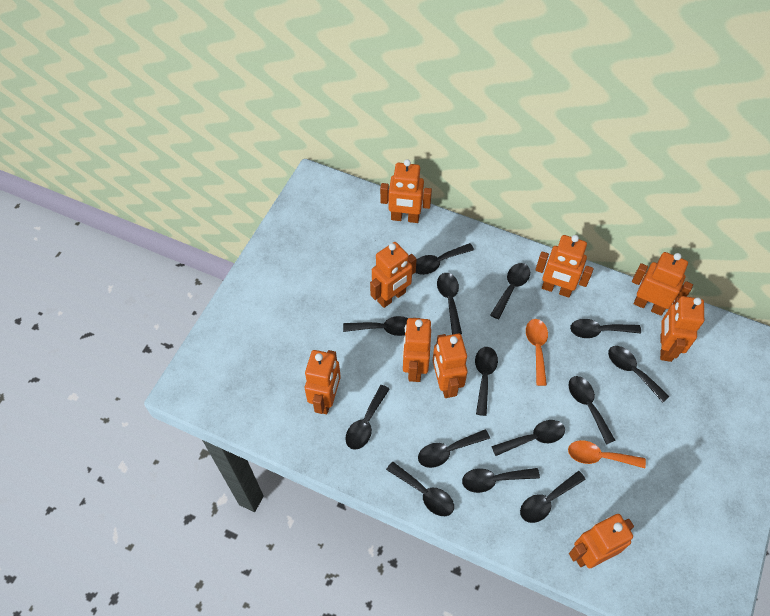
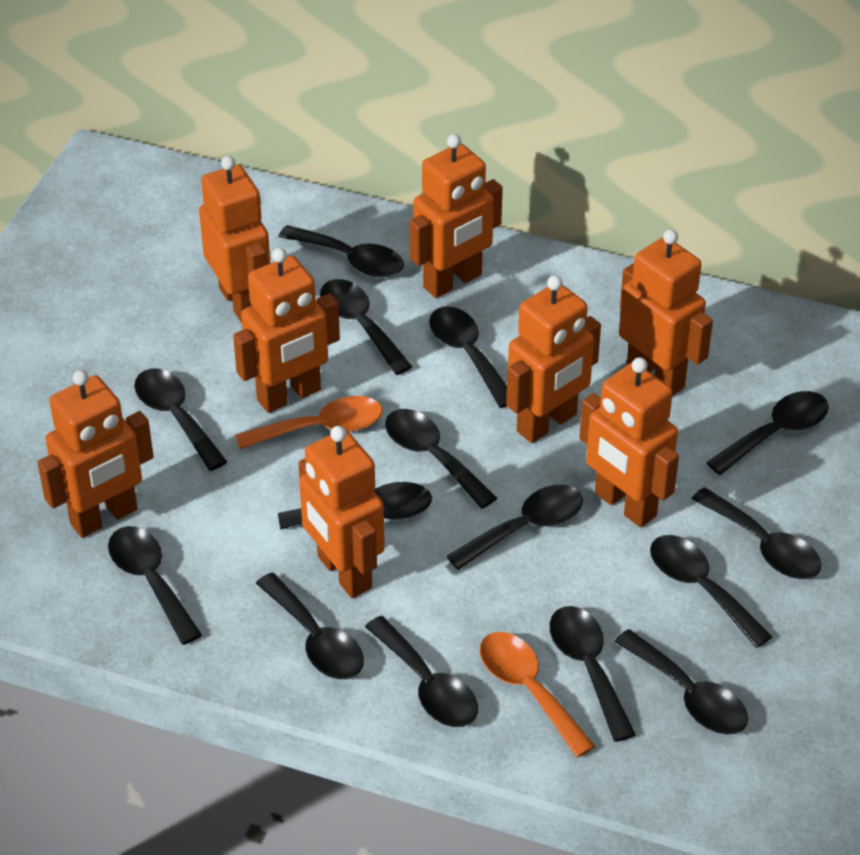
black spoon: [343,316,408,336] [345,385,389,450] [386,462,454,516] [415,243,474,275] [418,429,490,468] [437,273,462,335] [462,468,540,493] [475,347,498,416] [490,263,530,319] [491,420,565,456] [520,471,586,523] [568,376,616,445] [570,319,641,338] [608,346,669,402] = 14 -> [108,526,202,645] [134,369,227,471] [256,573,364,679] [278,225,404,277] [278,482,432,529] [320,279,413,375] [365,616,478,727] [385,409,497,509] [429,306,507,408] [446,485,583,570] [550,606,636,742] [614,629,748,735] [650,535,772,648] [691,487,821,579] [706,391,829,475] = 15
orange robot: [305,350,341,414] [370,242,417,308] [380,159,432,223] [403,318,431,382] [433,334,468,398] [535,235,594,298] [569,514,634,568] [632,252,693,316] [660,296,704,362] = 9 -> [37,370,154,538] [199,156,270,323] [233,248,340,413] [299,426,385,598] [409,134,503,298] [506,275,601,443] [579,357,679,527] [619,229,713,396] = 8

